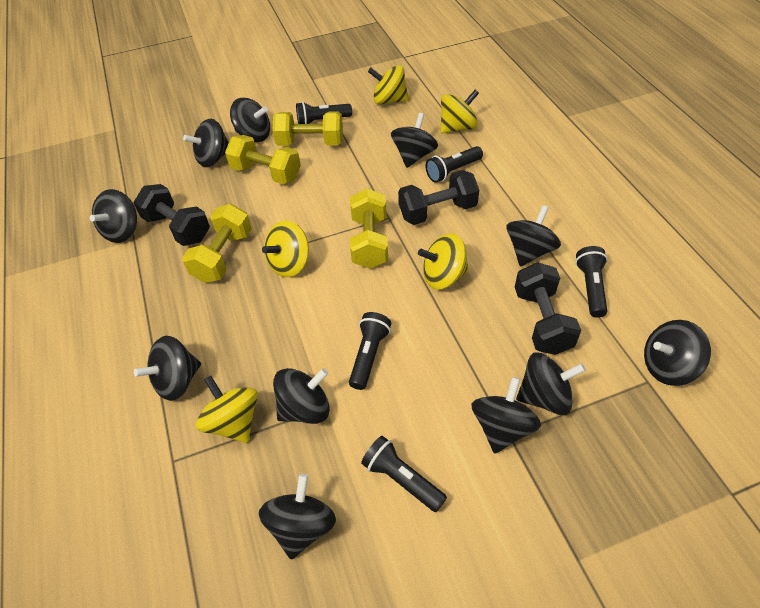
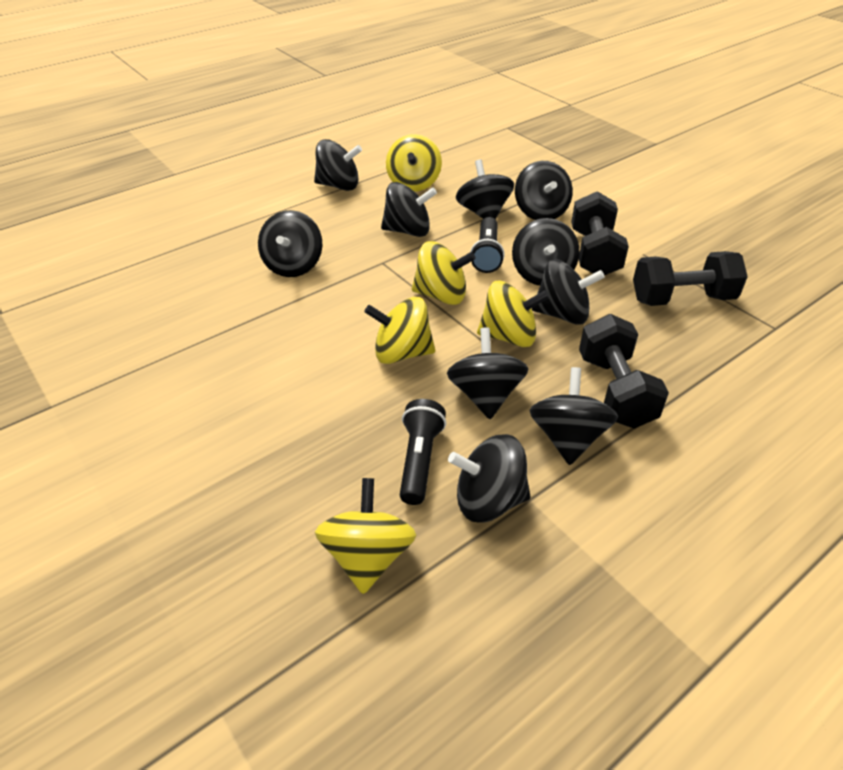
black flashlight: [296,102,352,124] [349,312,391,390] [361,436,447,512] [425,146,483,183] [575,246,608,318] = 5 -> [400,399,446,505] [470,217,505,273] = 2
black spinning top: [90,189,137,243] [134,336,201,401] [183,119,229,167] [230,98,270,142] [259,474,336,559] [273,368,330,424] [391,113,438,168] [472,377,541,453] [506,205,561,266] [516,352,586,415] [644,320,711,386] = 11 -> [258,210,322,277] [314,139,362,191] [381,182,437,237] [447,327,529,419] [448,434,531,523] [456,159,514,220] [512,218,580,286] [515,161,573,220] [529,367,618,465] [532,259,605,325] = 10
yellow dumbbell: [182,204,252,283] [225,135,301,184] [272,111,343,146] [350,188,388,269] = 4 -> none = 0

